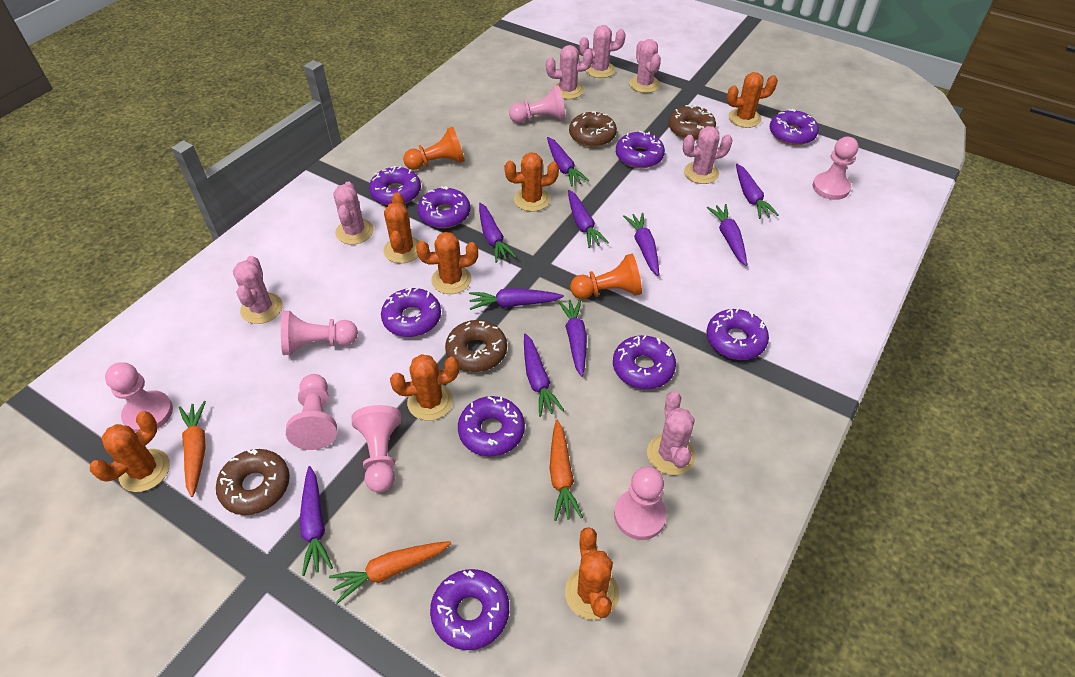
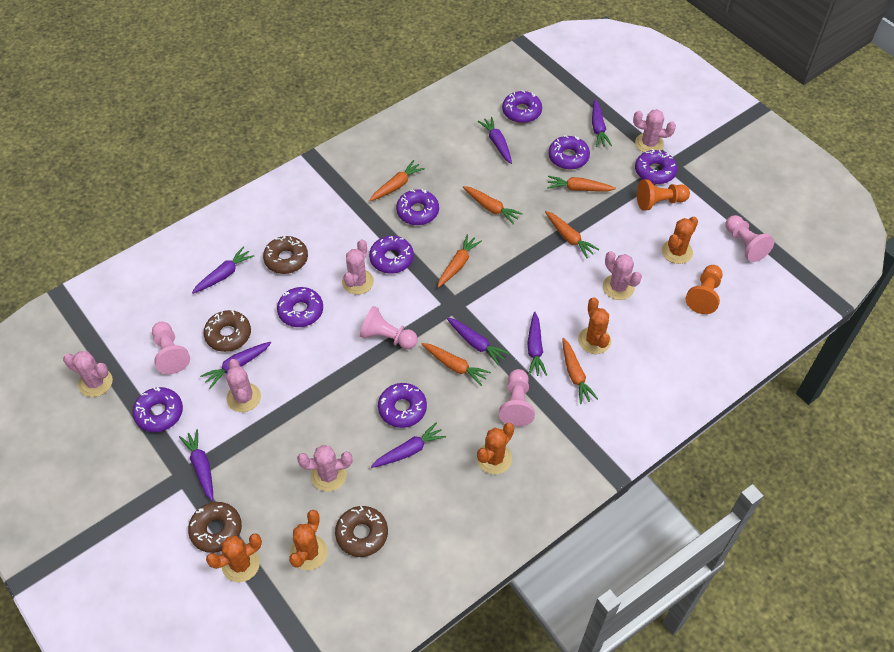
orange cactus: [90,411,170,492] [383,193,419,263] [390,354,459,421] [416,232,478,294] [504,152,559,212] [565,527,619,620] [727,72,778,128] = 7 -> [206,533,262,582] [289,510,328,570] [477,423,514,474] [578,297,611,354] [662,216,698,264] = 5
orange carrot: [179,401,206,497] [329,541,451,604] [550,420,583,521] = 3 -> [370,160,425,201] [422,343,491,386] [438,234,482,288] [463,186,523,224] [545,211,599,258] [547,176,616,191] [562,338,598,404] = 7
pink cactus: [233,256,283,324] [333,182,374,245] [546,45,593,99] [579,25,626,78] [629,39,661,93] [647,391,695,475] [683,126,733,184] = 7 -> [63,351,113,397] [226,359,261,412] [297,445,352,491] [342,239,374,295] [603,251,642,300] [633,109,676,153] = 6
pink pawn: [105,362,173,433] [281,311,358,355] [286,374,337,450] [352,405,402,493] [509,85,566,123] [614,466,667,540] [813,137,859,200] = 7 -> [152,322,190,374] [360,306,418,349] [499,369,535,427] [725,215,774,262] = 4
purple carrot: [300,466,333,576] [469,288,564,310] [479,203,517,263] [524,333,564,417] [547,137,589,186] [558,299,587,377] [568,190,609,248] [623,213,659,276] [707,204,747,266] [736,164,779,219] = 10 -> [179,429,213,501] [192,247,254,294] [200,342,271,389] [371,422,446,468] [447,317,510,366] [478,116,512,164] [527,312,547,376] [592,99,612,147] = 8
purple donut: [369,166,421,205] [381,288,441,337] [417,186,470,228] [430,569,509,650] [458,396,525,456] [613,335,676,389] [616,131,665,168] [706,308,769,360] [770,109,819,145] = 9 -> [132,387,183,432] [277,287,323,327] [369,236,414,274] [378,383,427,428] [396,189,439,225] [502,90,542,123] [548,135,590,170] [635,149,677,184] = 8

